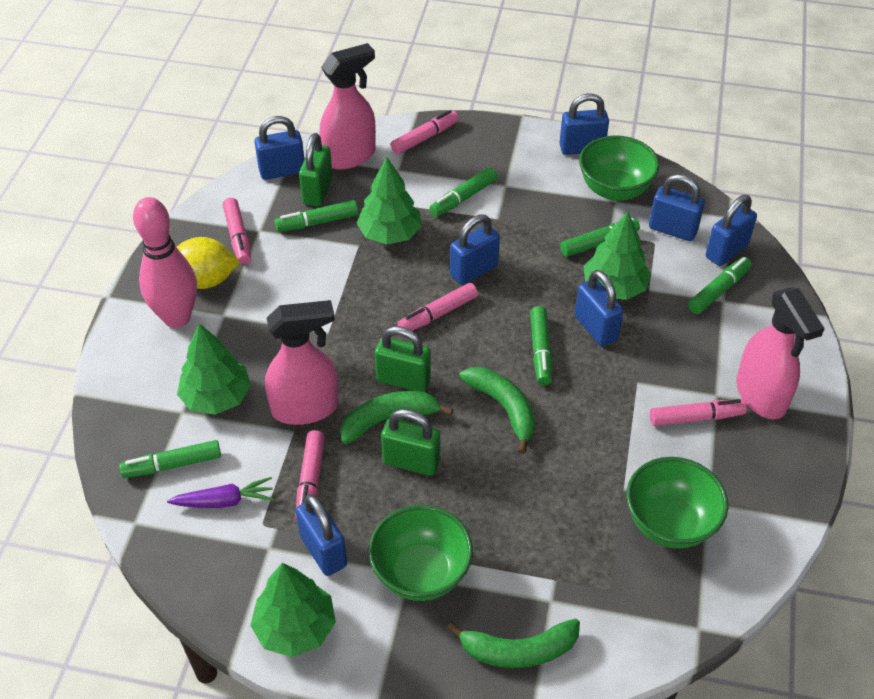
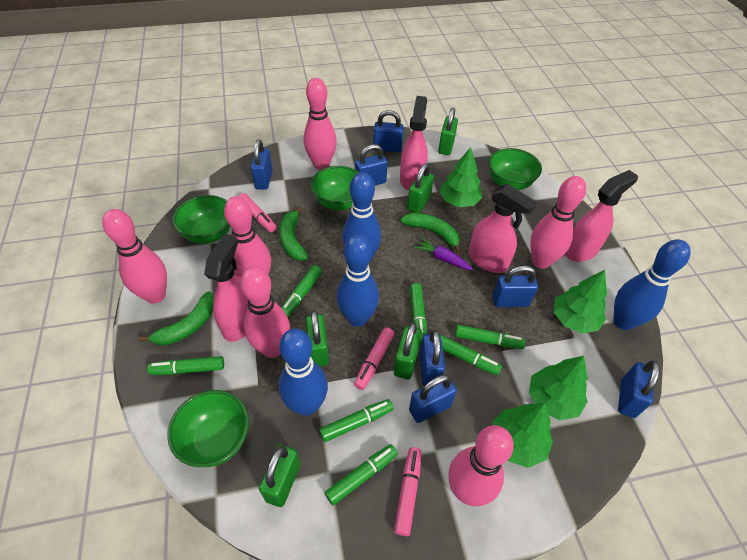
blue bowling pin: none = 0 -> [279,328,328,416] [336,234,379,327] [342,172,381,262] [613,239,691,330] = 4
green bowl: [368,505,473,601] [579,135,659,201] [626,457,728,549] = 3 -> [167,390,249,467] [173,195,231,244] [311,166,360,211] [489,148,542,190] = 4
green marker: [119,440,221,478] [275,200,358,232] [429,167,497,217] [530,306,552,385] [560,218,640,257] [688,257,752,314] = 6 -> [147,356,224,375] [281,265,322,317] [319,399,393,442] [325,444,398,505] [410,283,427,344] [439,334,502,375] [455,325,526,349] = 7
green padlock: [299,133,333,206] [375,326,431,392] [381,409,440,476] = 3 -> [259,445,300,507] [306,310,329,367] [394,323,422,379] [407,163,434,213] [438,108,458,155] = 5
pink bowling pin: [133,197,197,328] = 1 -> [102,209,167,304] [224,196,271,277] [240,266,290,358] [304,78,337,170] [449,425,514,506] [530,176,586,269] = 6
pink marker: [223,198,251,265] [295,430,325,519] [391,110,459,154] [398,283,478,331] [650,399,747,426] = 5 -> [239,193,276,232] [354,327,395,390] [394,447,422,536] = 3
pink spray bottle: [265,300,339,425] [320,43,376,170] [736,288,825,419] = 3 -> [204,234,248,342] [400,96,428,190] [469,184,537,273] [565,170,638,262] = 4
yellow lemon: [177,237,240,289] = 1 -> none = 0

